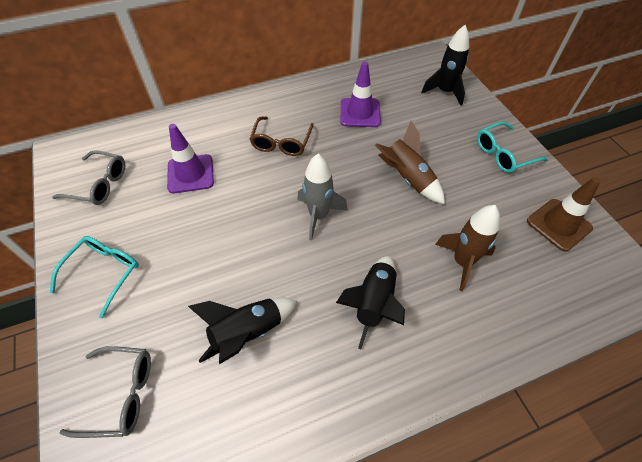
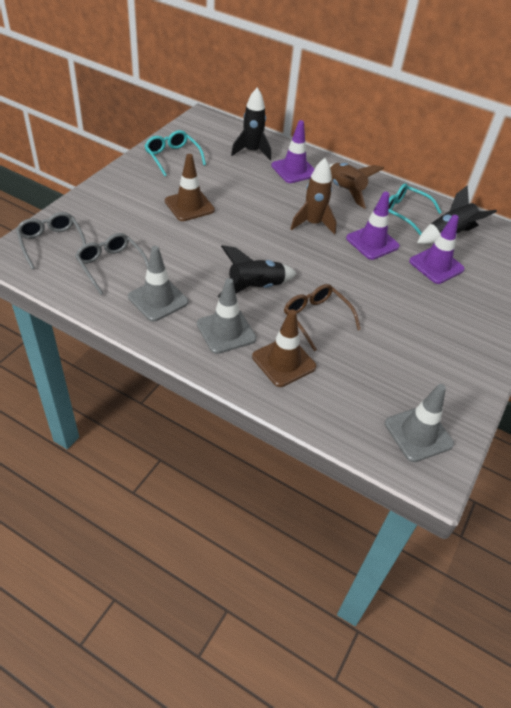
brown traffic cone: [527,177,601,252] = 1 -> [165,154,215,221] [252,309,316,387] = 2
grey rocket: [297,154,348,240] = 1 -> none = 0
grey traffic cone: none = 0 -> [128,246,188,322] [197,278,256,354] [385,384,454,462] = 3
purple traffic cone: [167,124,214,193] [340,61,381,127] = 2 -> [271,120,314,183] [346,191,400,260] [409,215,465,284] = 3

